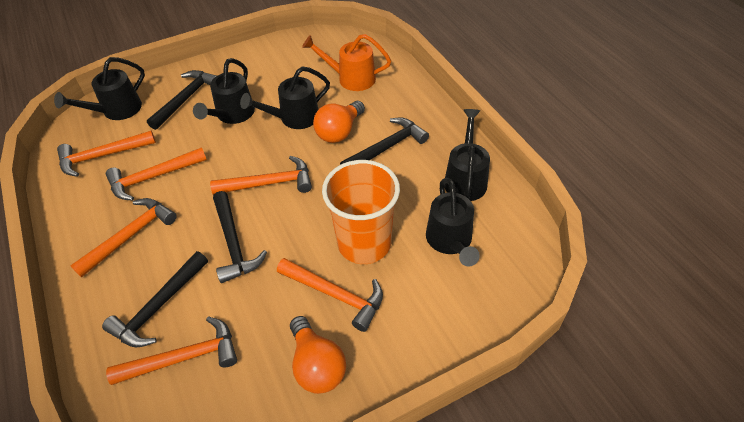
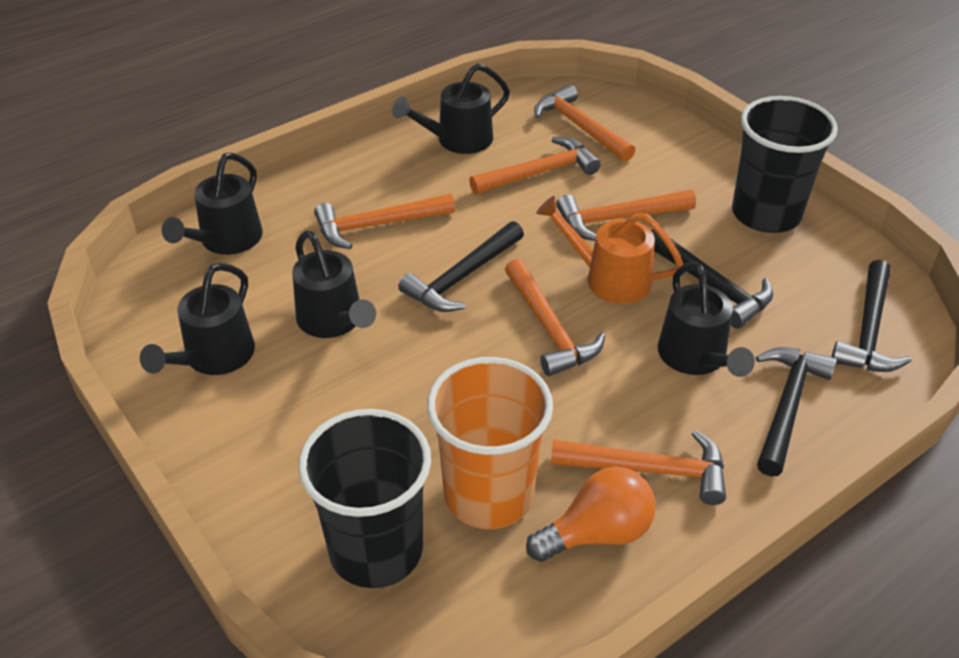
black cup: none = 0 -> [298,409,431,588] [732,96,838,233] = 2
orange light bulb: [290,316,346,394] [313,101,365,143] = 2 -> [526,467,656,562] = 1

